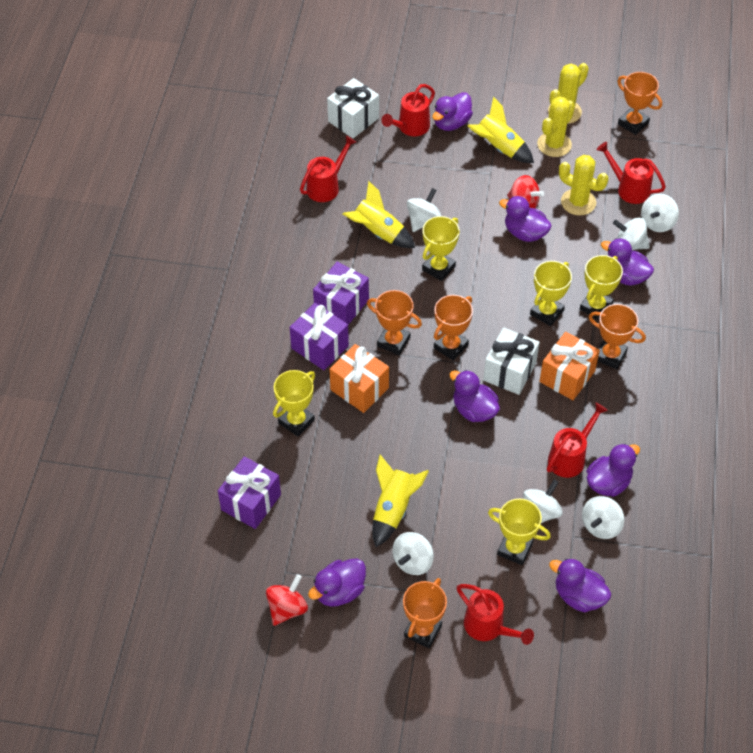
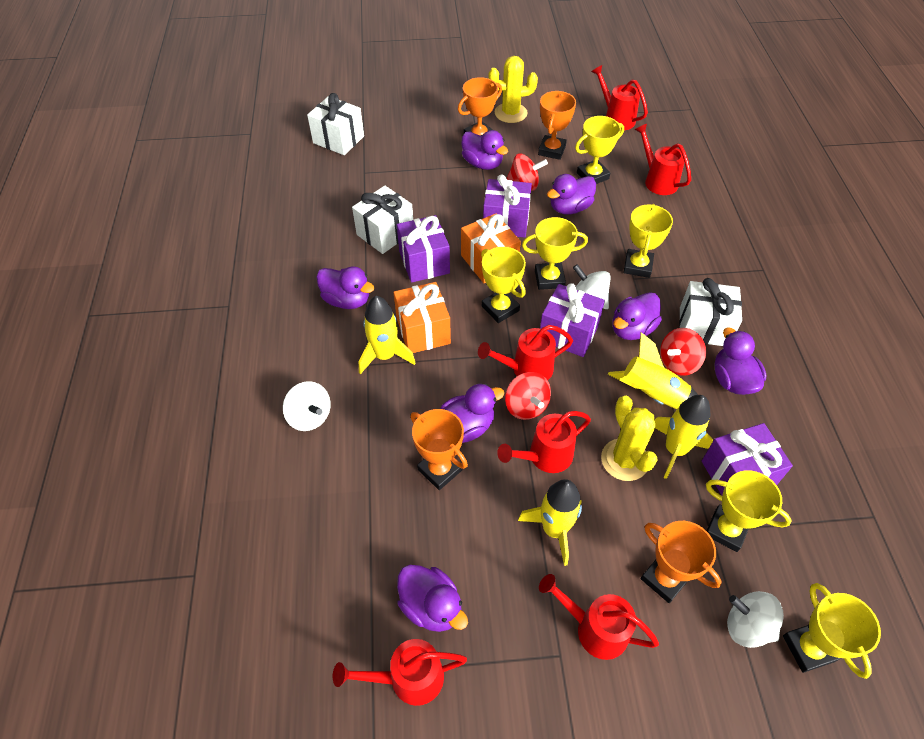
orange trophy: [367,290,422,355] [403,578,447,648] [434,295,473,361] [589,304,646,369] [617,72,662,135] = 5 -> [410,409,468,490] [458,77,502,136] [538,91,576,160] [641,521,722,603] = 4
purple gift: [218,456,281,529] [290,303,349,370] [313,262,369,325] = 3 -> [397,215,450,283] [483,174,532,238] [540,283,605,357] [702,423,793,495] = 4
red spinning top: [266,574,308,626] [507,175,544,208] = 2 -> [505,372,551,420] [506,154,548,191] [660,328,706,376] = 3
red watering can: [300,136,356,202] [382,84,435,136] [457,584,534,645] [547,402,608,478] [597,142,666,204] = 5 -> [333,639,467,706] [478,325,573,381] [497,411,591,473] [539,574,659,660] [591,65,648,130] [634,124,691,195] = 6
white gift: [327,78,379,138] [483,327,540,395] = 2 -> [307,93,364,155] [352,186,413,254] [679,278,742,346] = 3
white spinning top: [393,532,434,575] [407,188,441,232] [523,479,563,523] [582,496,624,539] [613,218,650,250] [641,194,679,232] = 6 -> [283,381,330,431] [573,264,611,309] [727,591,784,648] = 3
yellow cactus: [537,97,575,157] [548,63,589,124] [559,155,609,216] = 3 -> [489,56,538,123] [601,395,658,481] = 2
yellow rocket: [343,181,415,248] [372,455,429,547] [467,96,534,163] = 3 -> [359,296,415,374] [518,479,582,566] [608,332,698,409] [654,395,713,479] = 4
yellow trophy: [273,370,315,437] [422,216,460,281] [488,498,551,565] [530,261,572,326] [580,255,623,319] = 5 -> [481,247,526,323] [522,217,588,290] [575,116,624,184] [623,204,673,278] [706,470,792,552] [783,583,881,679] = 6

